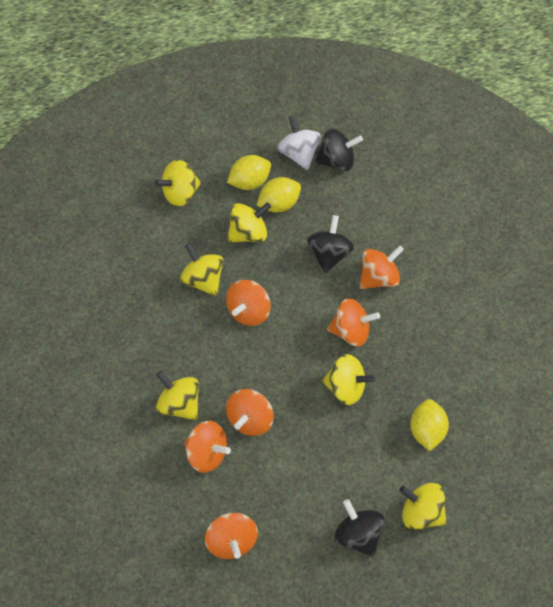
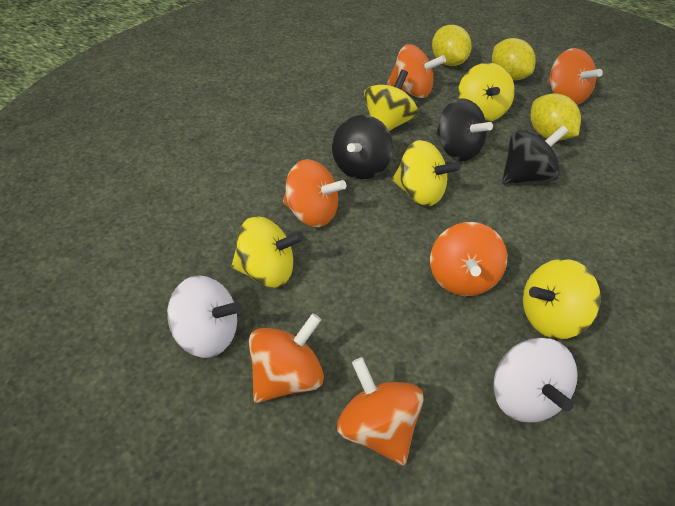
white spinning top: [277,115,321,170] = 1 -> [167,275,241,358] [494,338,578,423] = 2
yellow spinning top: [155,160,201,207] [156,371,199,420] [180,243,223,296] [227,202,271,242] [322,354,375,405] [399,483,447,530] = 6 -> [231,216,304,287] [364,70,418,131] [392,140,461,206] [458,63,515,122] [523,259,601,339] = 5

